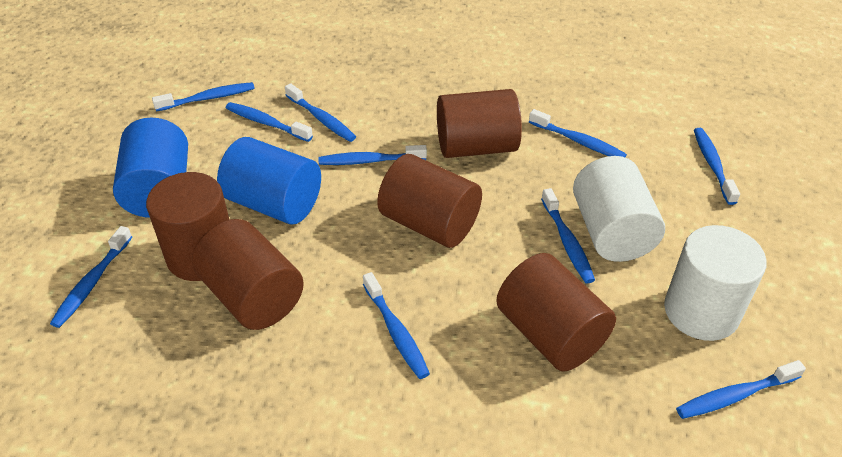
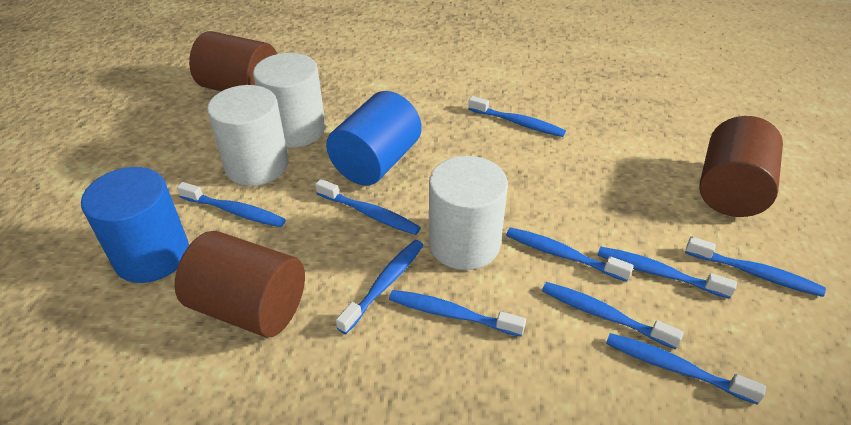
brown cylinder: [146,172,230,281] [192,219,304,330] [377,154,482,248] [437,89,522,158] [496,253,616,371] = 5 -> [175,231,305,338] [189,31,277,91] [699,116,783,217] = 3
white cylinder: [573,156,665,262] [664,225,767,341] = 2 -> [207,85,289,186] [253,53,326,148] [429,156,508,270] = 3

